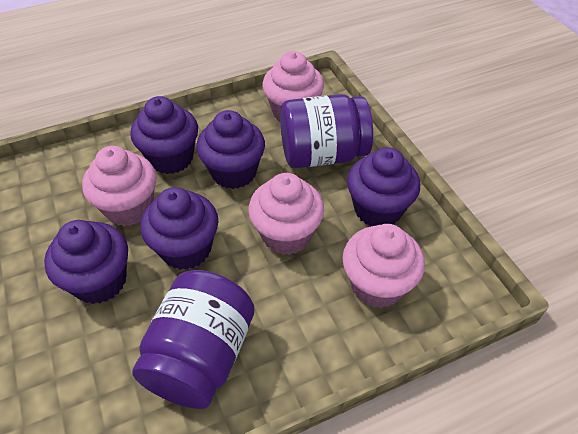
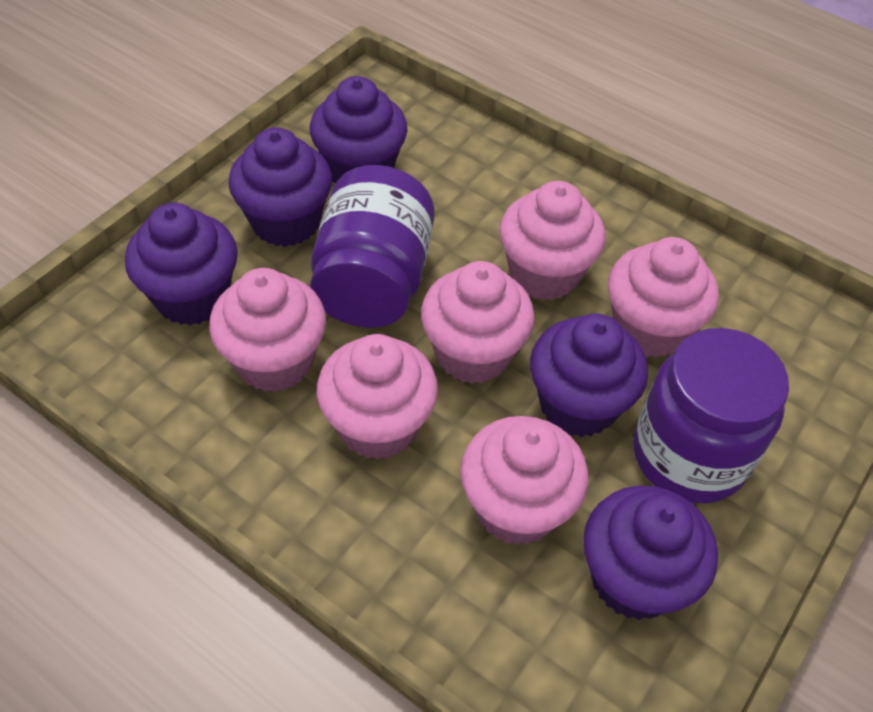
pink cupcake: [82,146,157,226] [248,173,324,255] [262,51,324,121] [342,224,425,308] = 4 -> [209,268,326,392] [317,334,438,459] [421,261,535,384] [460,416,588,545] [499,181,606,300] [608,237,719,358] = 6

